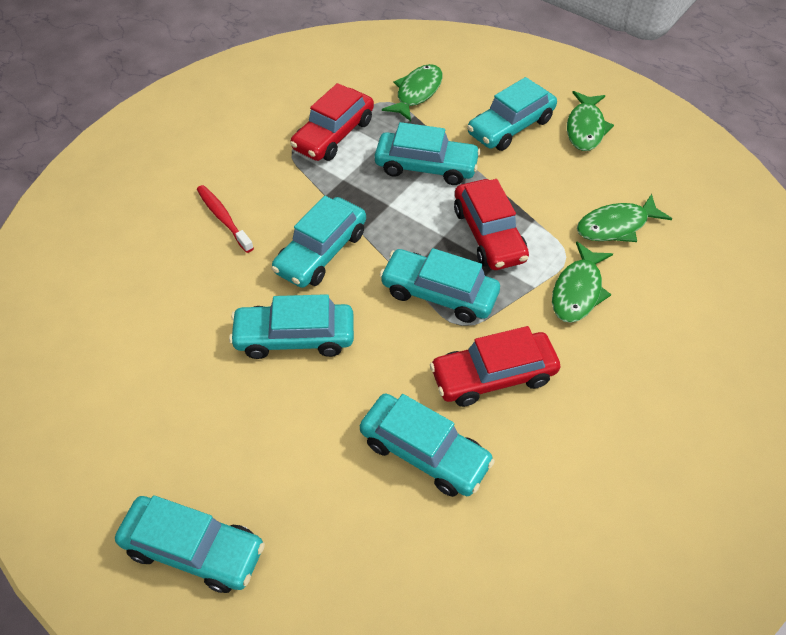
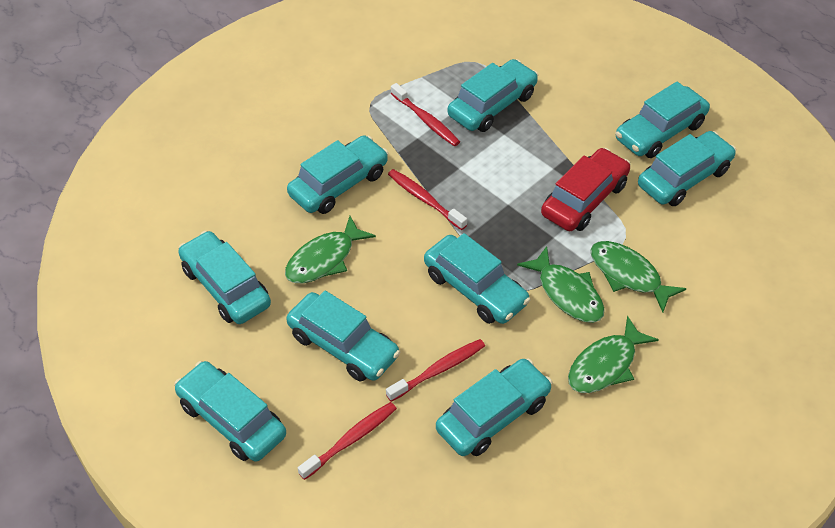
red car: [290,83,374,161] [430,326,560,407] [454,179,529,270] = 3 -> [541,148,631,231] = 1
red toothbrush: [197,185,254,253] = 1 -> [298,402,397,480] [386,339,485,402] [388,169,467,230] [391,83,460,146] = 4
turquoise car: [115,495,265,593] [229,294,354,359] [271,196,366,288] [360,394,495,497] [375,122,481,185] [379,248,500,323] [467,77,557,151] = 7 -> [174,361,286,462] [178,231,271,324] [286,290,400,382] [287,135,388,214] [424,233,531,324] [436,358,552,456] [448,59,538,132] [615,82,710,158] [638,131,736,206] = 9

